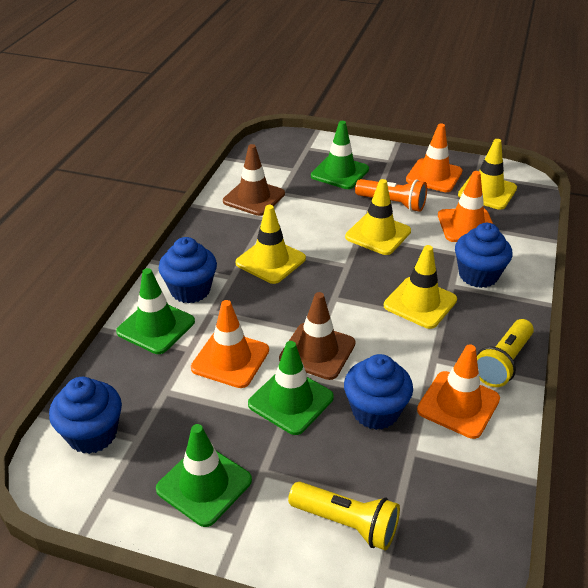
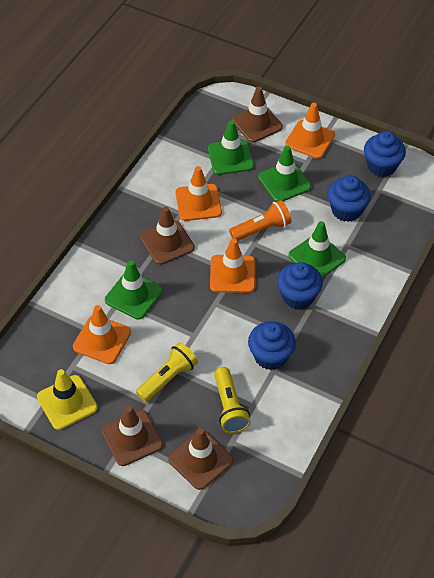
brown traffic cone: [223,144,285,216] [279,292,356,380] = 2 -> [101,406,163,466] [140,207,195,265] [168,428,233,490] [232,87,283,143] = 4
yellow traffic cone: [236,205,306,284] [345,179,411,255] [384,245,457,329] [458,139,517,210] = 4 -> [37,369,98,430] = 1

